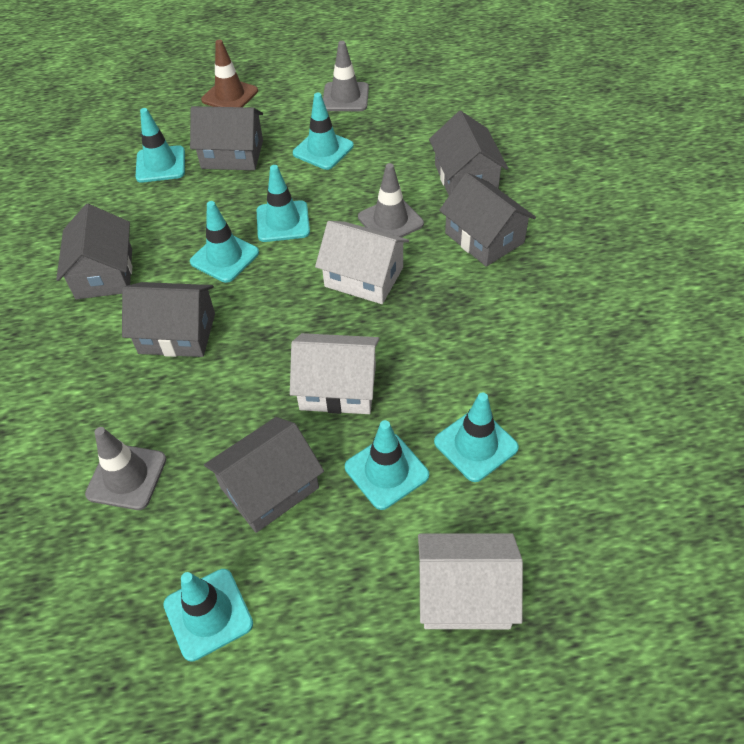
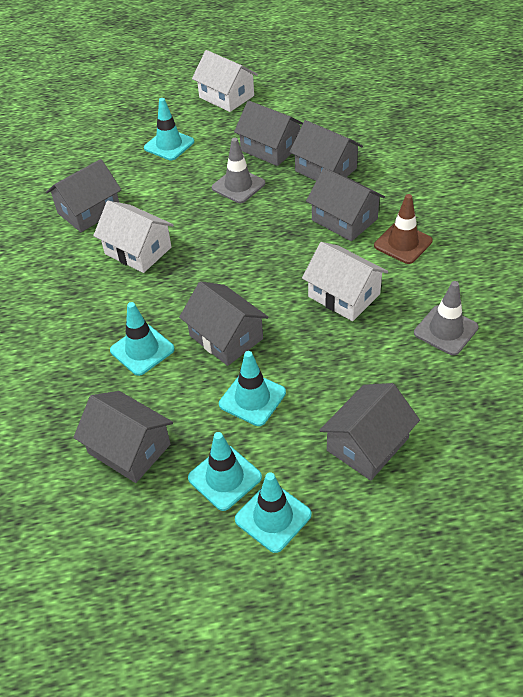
grey house: [56,204,132,299] [122,282,215,357] [190,106,263,170] [204,417,324,533] [429,111,508,195] [439,172,536,267] = 6 -> [46,159,121,232] [73,391,173,483] [179,281,269,366] [234,100,303,166] [290,120,363,181] [306,168,385,241] [319,383,420,480] = 7
grey traffic cone: [85,427,166,510] [323,41,369,111] [358,163,424,238] = 3 -> [212,138,265,203] [414,281,478,355] = 2
turquoise traffic cone: [135,108,185,183] [163,569,253,662] [190,201,259,283] [257,165,310,242] [293,93,354,170] [345,420,429,510] [434,393,519,482] = 7 -> [110,302,175,376] [144,98,194,160] [188,432,262,511] [219,351,286,426] [235,472,311,553] = 5

